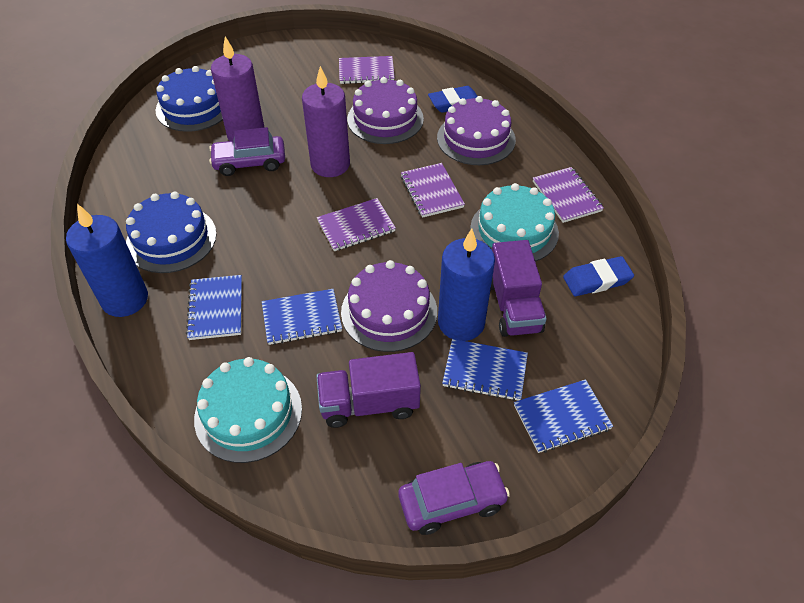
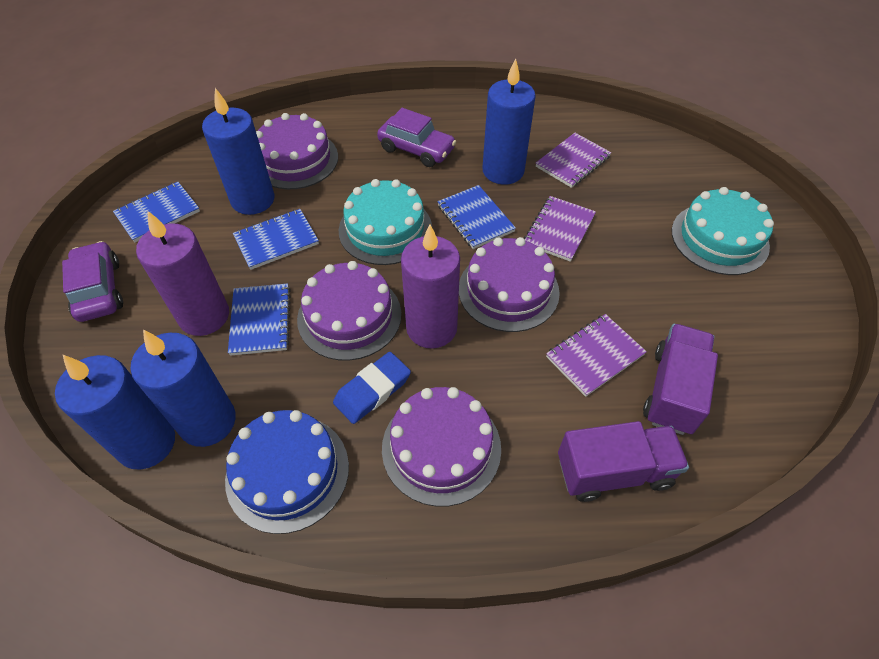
blue cake: [126,191,217,273] [156,66,223,132] = 2 -> [225,410,349,534] = 1
blue candle: [66,204,148,317] [438,228,495,341] = 2 -> [55,355,175,470] [130,329,236,447] [202,88,275,215] [482,58,536,185] = 4
blue eraser: [428,86,477,113] [563,256,634,296] = 2 -> [333,352,411,424] = 1
purple cake: [341,260,437,352] [347,77,424,144] [437,96,516,165] = 3 -> [256,113,338,189] [297,261,401,361] [382,387,501,507] [459,237,560,332] = 4
purple notebook: [317,198,396,251] [339,56,395,84] [401,163,465,218] [533,167,604,223] = 4 -> [524,196,596,262] [536,133,611,188] [546,314,647,397] = 3

